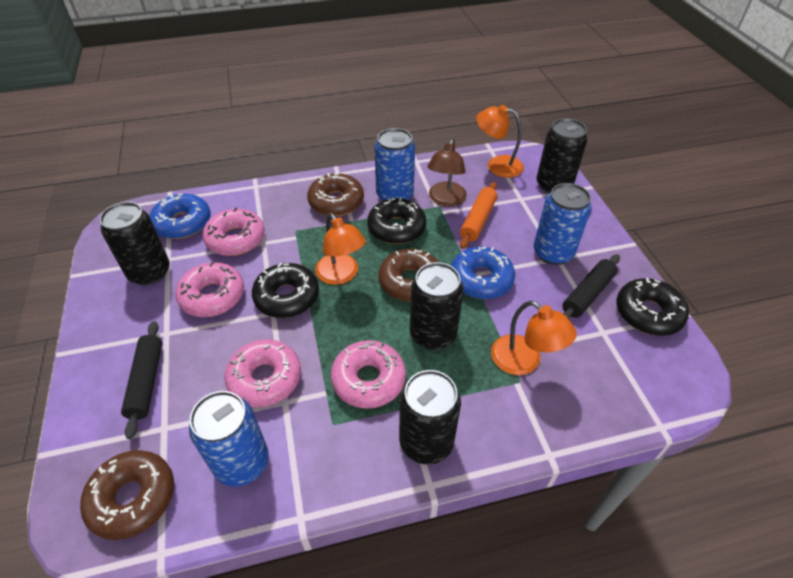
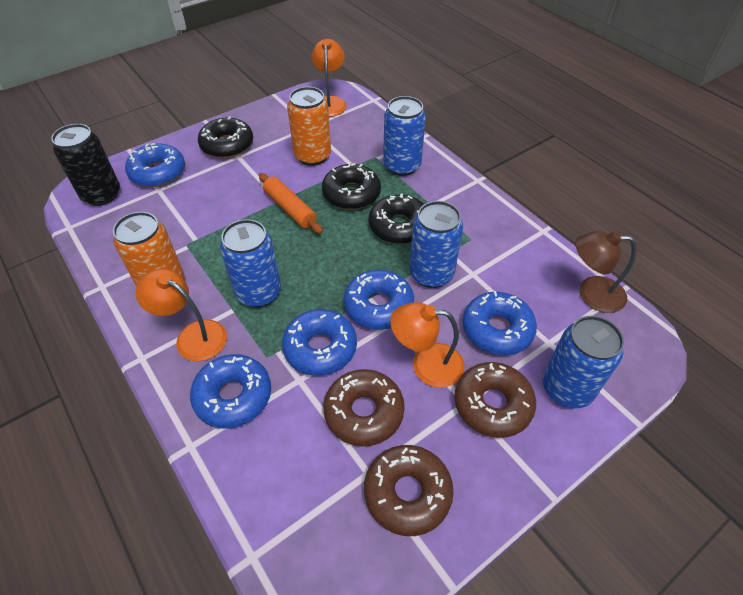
black can: [100,202,170,285] [399,370,461,464] [410,262,464,350] [537,118,587,194] = 4 -> [51,124,120,206] = 1
black rolling pin: [121,321,162,439] [562,254,620,319] = 2 -> none = 0
blue can: [189,391,269,487] [375,128,415,201] [534,183,591,265] = 3 -> [220,219,281,308] [383,96,426,176] [409,201,463,288] [543,316,624,408] = 4
blue donut: [149,194,211,239] [451,247,515,299] = 2 -> [125,143,185,187] [190,354,271,429] [282,309,357,376] [344,270,414,330] [463,291,537,355] = 5
orange can: none = 0 -> [113,212,184,286] [287,87,331,166] = 2
pink donut: [175,262,244,317] [202,208,265,256] [224,339,301,407] [331,340,406,409] = 4 -> none = 0

